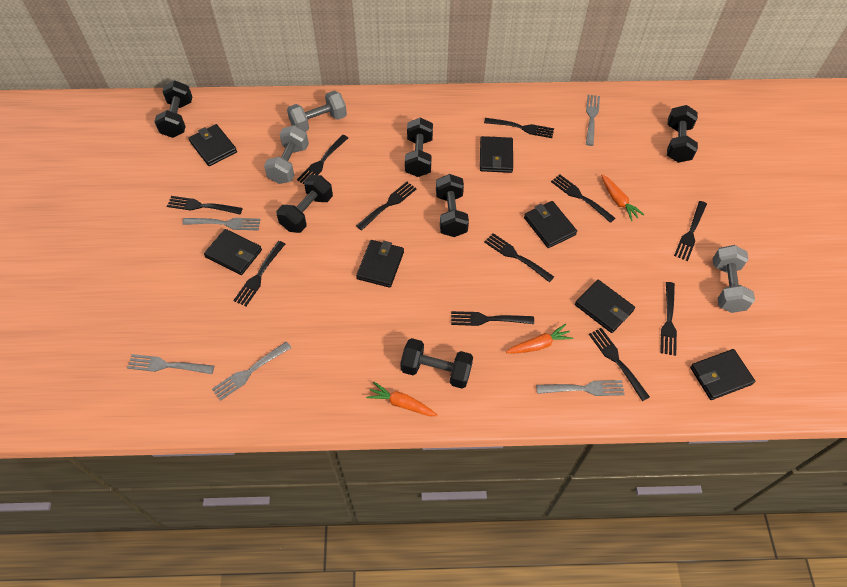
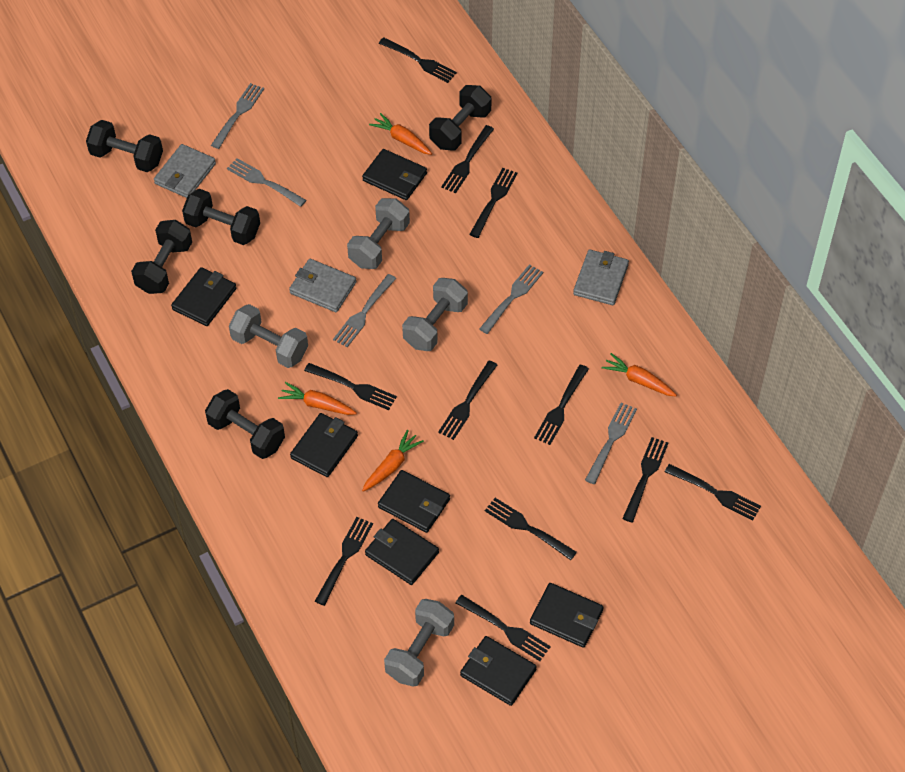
black dumbbell: [154,81,192,138] [276,175,333,233] [400,338,473,389] [405,117,433,177] [436,174,469,237] [667,105,698,163] = 6 -> [86,120,163,172] [131,220,192,294] [182,189,260,245] [205,389,285,459] [429,85,491,150] = 5
grey dumbbell: [264,125,309,184] [287,91,347,132] [712,245,755,313] = 3 -> [229,304,308,368] [347,198,410,269] [384,599,454,687] [402,278,468,351] = 4
grey wallet: none = 0 -> [154,144,216,198] [289,259,356,312] [573,249,629,305] = 3
orange carrot: [366,382,437,416] [506,324,574,354] [601,175,644,221] = 3 -> [278,382,357,415] [362,430,424,492] [369,113,432,155] [602,353,677,397] = 4

